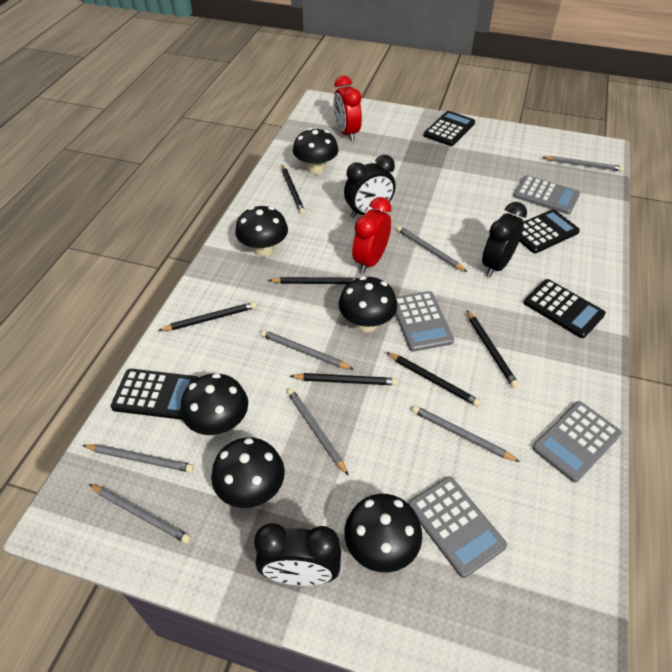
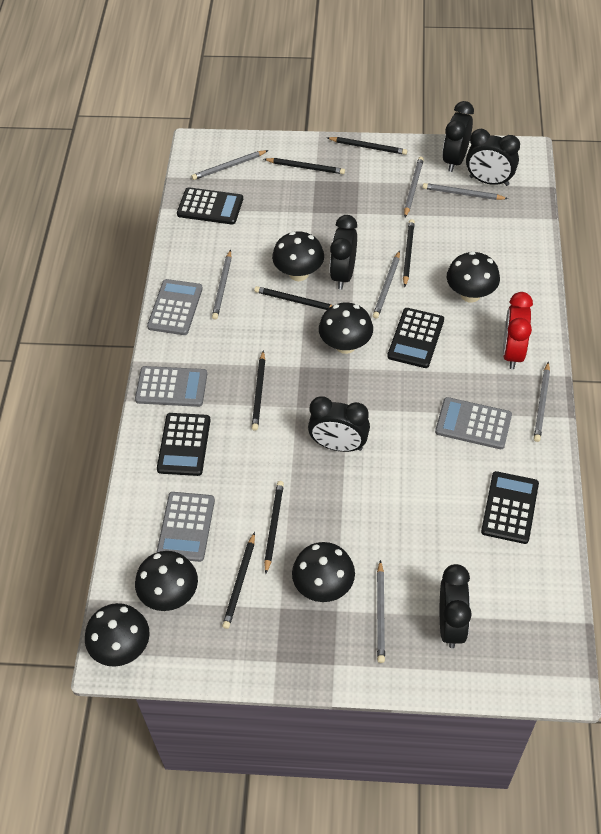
black clock: [254,523,341,586] [344,155,396,218] [482,202,527,277] = 3 -> [308,396,370,452] [330,215,357,289] [440,564,472,648] [442,101,474,172] [466,129,520,186] = 5
black pencil: [158,302,257,331] [268,277,357,284] [282,165,305,214] [290,373,398,385] [386,352,481,407] [467,310,519,388] = 6 -> [222,532,255,629] [252,350,265,431] [254,286,333,310] [264,158,345,174] [264,481,284,574] [328,137,407,155] [403,219,415,287] = 7
red clock: [334,76,362,141] [352,197,391,274] = 2 -> [503,292,533,369] = 1

